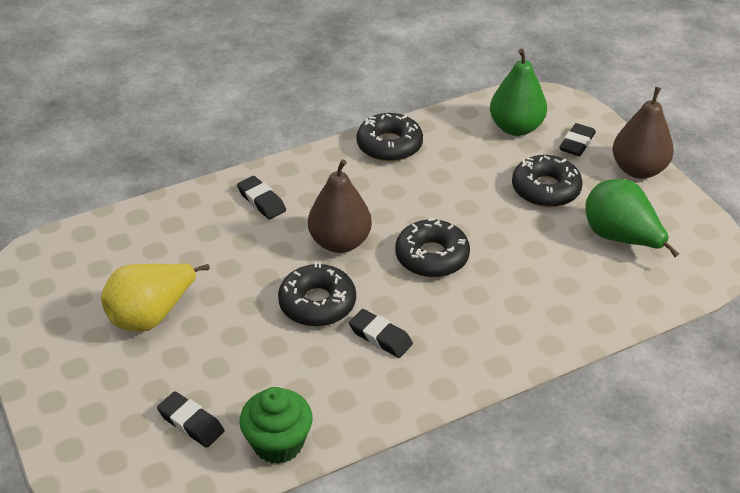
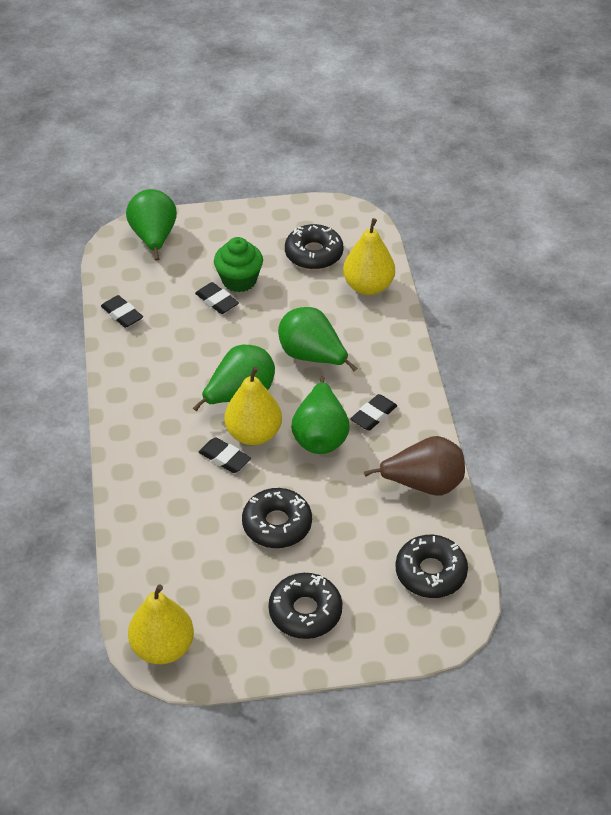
brown pear: [308,159,372,253] [613,87,674,179] = 2 -> [364,436,465,496] = 1
green pear: [490,49,547,136] [585,179,679,257] = 2 -> [126,189,177,260] [193,345,275,412] [278,307,357,371] [291,377,349,454] = 4
yellow pear: [101,263,210,332] = 1 -> [128,584,194,664] [224,367,282,445] [343,218,395,295] = 3

